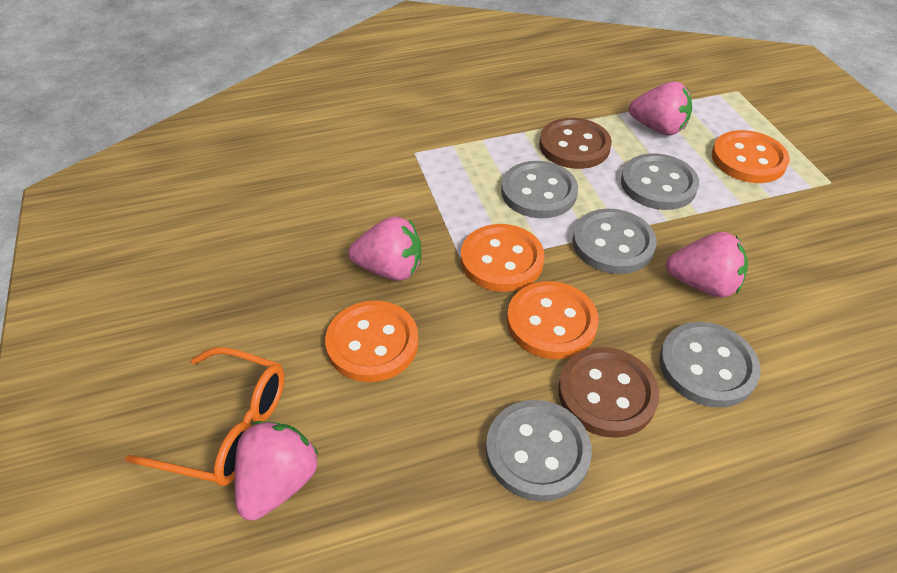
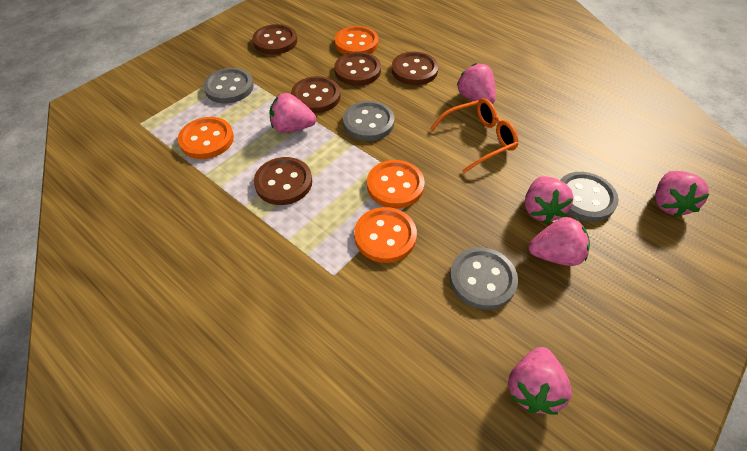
brown button: [539,118,612,169] [558,347,660,438] = 2 -> [253,24,297,55] [254,157,312,205] [291,76,341,113] [334,52,381,86] [392,52,438,85] = 5
grey button: [486,400,592,501] [501,161,578,218] [572,209,657,274] [621,153,699,210] [659,322,761,408] = 5 -> [203,68,254,103] [343,101,395,141] [449,247,518,310] [560,172,619,222] = 4
pink strawberry: [234,421,319,521] [348,217,421,281] [629,81,692,135] [666,232,748,297] = 4 -> [269,93,316,133] [456,63,496,104] [508,347,572,415] [525,176,574,223] [528,217,590,266] [655,171,710,217] = 6

